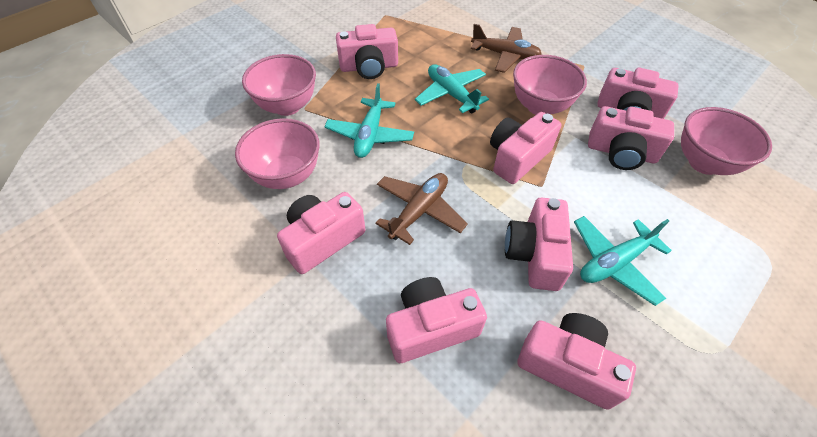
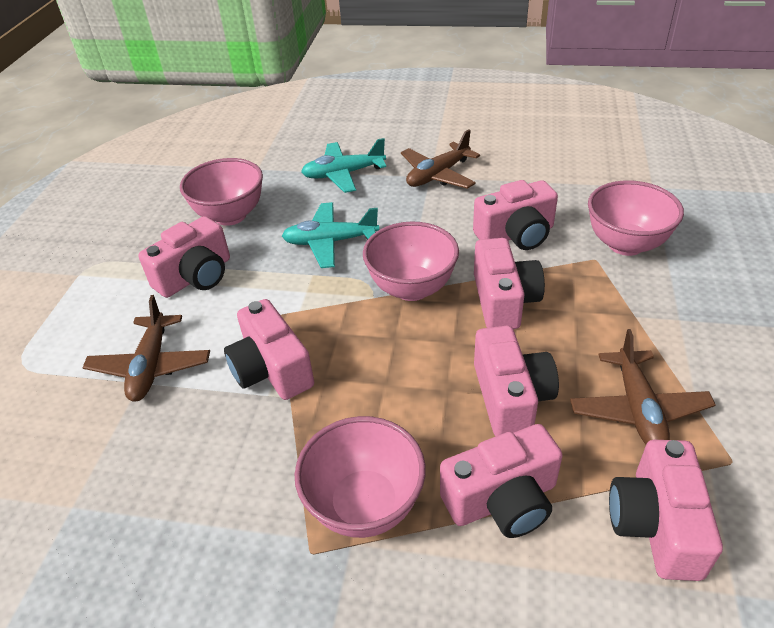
brown plane: [376,173,468,245] [471,24,542,73] = 2 -> [82,295,210,402] [401,129,480,189] [570,329,716,444] = 3
pink camera: [277,192,365,274] [336,24,398,79] [386,277,487,363] [490,112,561,184] [505,197,573,291] [517,313,636,410] [588,106,674,170] [597,68,679,119] = 8 -> [138,216,230,298] [224,299,314,400] [440,424,563,538] [473,180,558,250] [474,238,545,329] [474,326,559,437] [609,440,723,581] = 7
turquoise plane: [324,83,414,158] [415,64,489,114] [574,216,672,306] = 3 -> [282,202,379,268] [301,138,386,193] = 2

